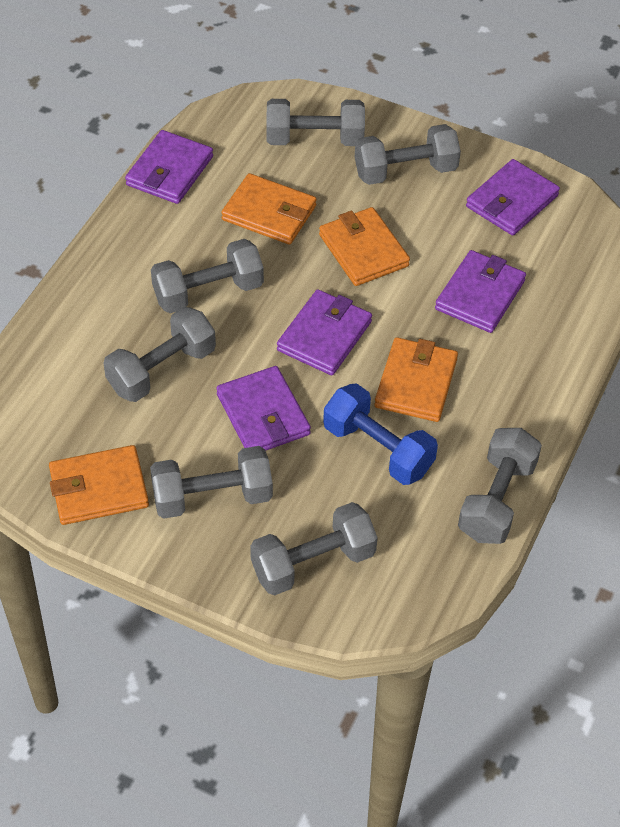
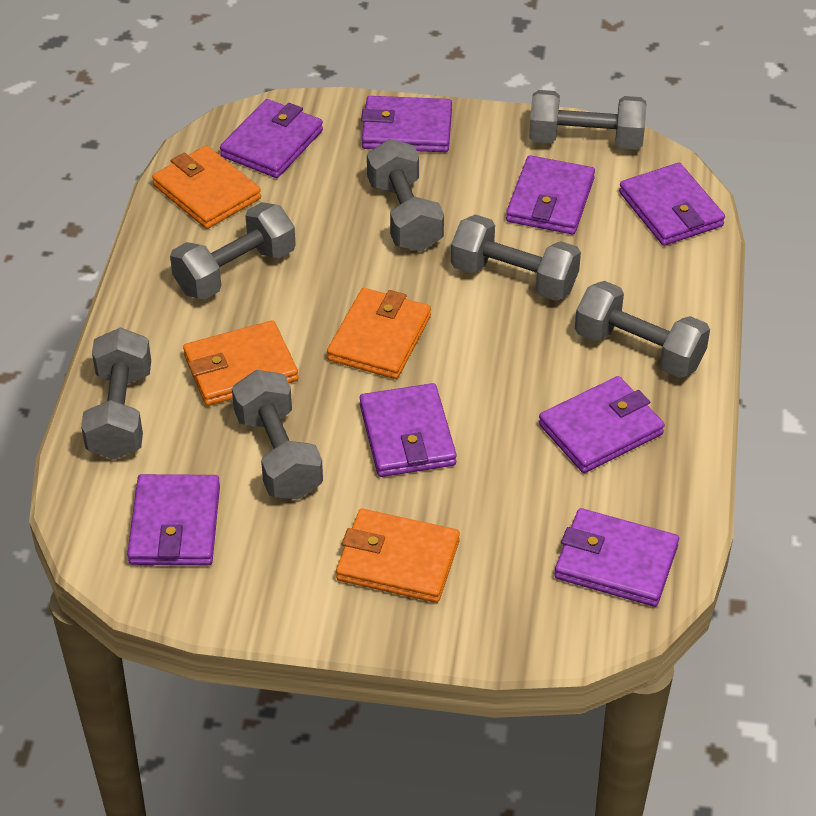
blue dumbbell: [323,383,438,485] = 1 -> none = 0
purple wallet: [125,130,213,204] [216,366,311,451] [277,290,372,375] [435,250,526,333] [466,159,560,236] = 5 -> [127,474,220,565] [220,99,323,178] [360,383,457,477] [361,96,452,152] [506,155,595,234] [539,376,665,473] [555,508,679,607] [619,163,725,246] = 8

